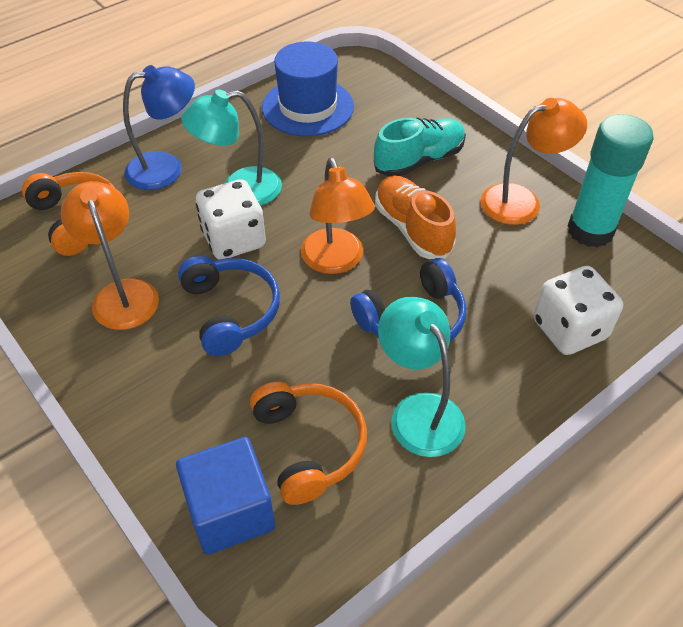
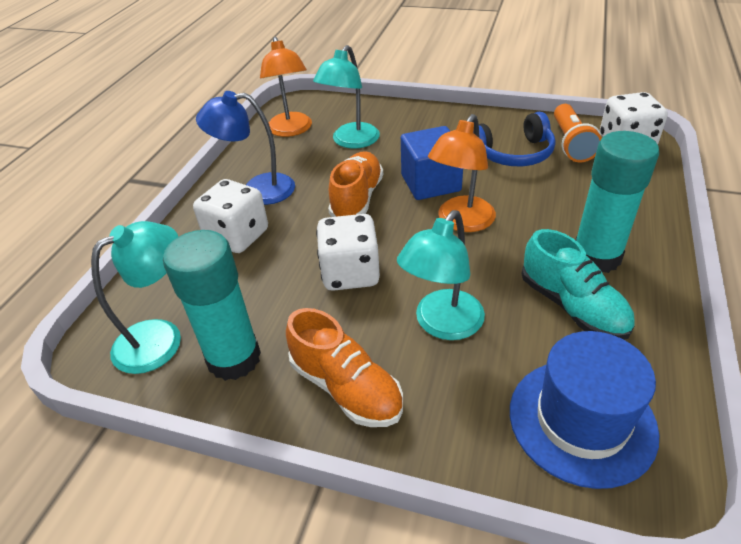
blue headphones: [178,255,280,356] [350,258,466,342] = 2 -> [473,112,556,166] = 1
orange flashlight: none = 0 -> [554,104,602,163] = 1
orange headphones: [22,172,115,256] [250,382,367,505] = 2 -> none = 0
orange lamp: [61,181,159,330] [301,157,375,274] [480,98,587,225] = 3 -> [260,37,312,137] [428,114,496,232] = 2
orange shoe: [375,175,456,259] = 1 -> [286,308,403,427] [328,151,383,217] = 2
turquoise glue stick: [568,114,654,247] = 1 -> [163,230,261,381] [575,131,659,273] = 2
turquoise lamp: [181,90,282,206] [378,297,466,457] = 2 -> [91,221,181,374] [313,45,380,148] [397,210,485,340] = 3
white dice: [196,179,266,259] [533,266,623,355] = 2 -> [193,179,268,253] [316,214,380,291] [600,92,668,145] = 3

